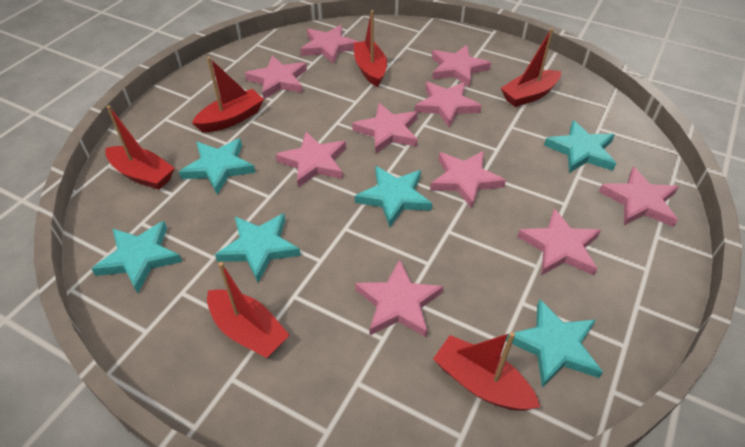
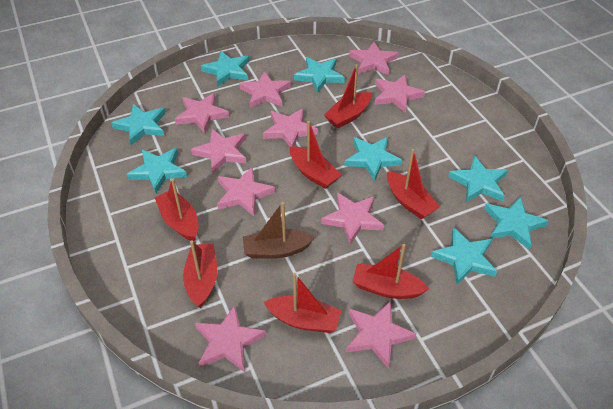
brown boat: none = 0 -> [243,202,315,259] = 1
red boat: [105,105,175,190] [192,57,264,132] [207,262,290,358] [354,10,387,87] [433,332,540,411] [501,28,561,107] = 6 -> [155,178,198,241] [183,240,218,308] [264,273,342,333] [290,121,341,189] [324,64,371,128] [353,244,429,299] [387,149,440,219] = 7
turquoise star: [91,221,182,293] [179,138,255,195] [215,213,301,282] [355,166,432,227] [506,299,603,388] [544,120,616,173] = 6 -> [111,104,166,145] [127,148,187,193] [201,51,249,86] [294,57,345,93] [344,137,402,181] [431,227,497,285] [448,156,508,202] [484,197,549,250] = 8

